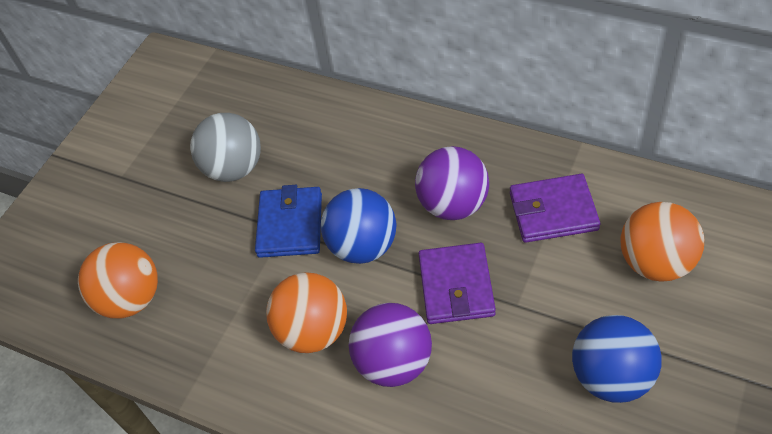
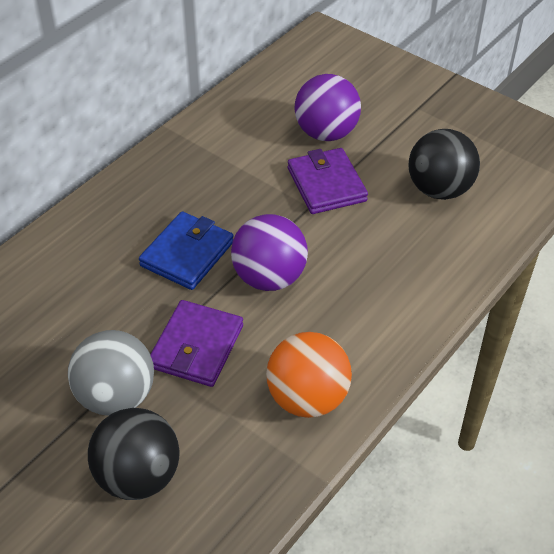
black ball: none = 0 -> [88,408,180,500] [408,129,480,200] = 2
blue ball: [321,188,396,264] [572,315,662,403] = 2 -> none = 0
orange ball: [78,242,158,319] [266,272,347,353] [620,202,704,282] = 3 -> [266,332,352,418] = 1

